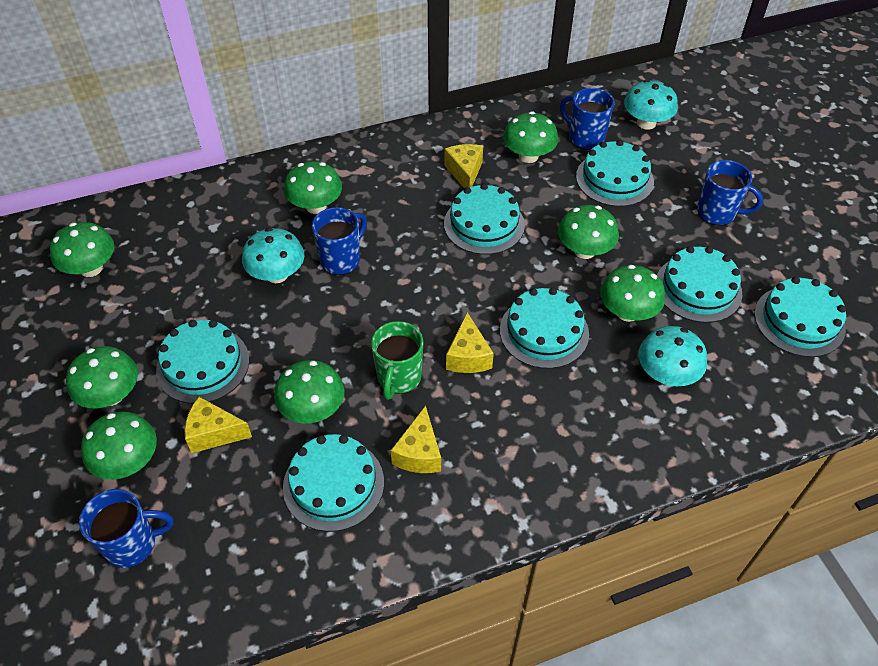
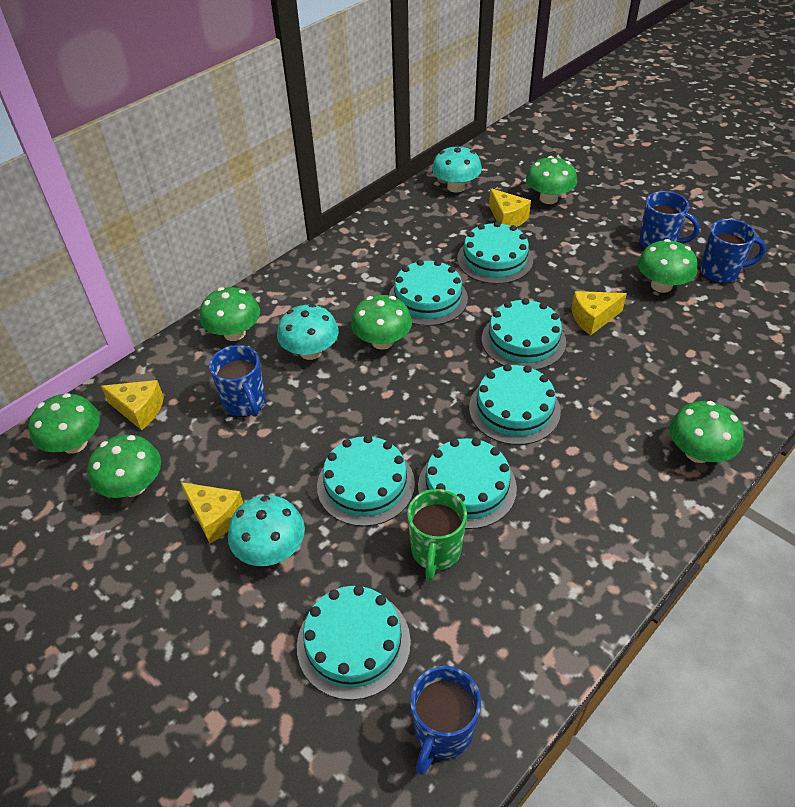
green mushroom: [50,222,114,277] [66,346,138,409] [81,411,157,480] [274,360,345,424] [284,161,342,214] [503,111,558,163] [558,205,619,259] [600,265,665,322] = 8 -> [29,393,100,454] [88,435,161,498] [200,287,260,341] [351,295,412,350] [526,156,577,204] [638,239,698,293] [669,401,744,463] = 7

